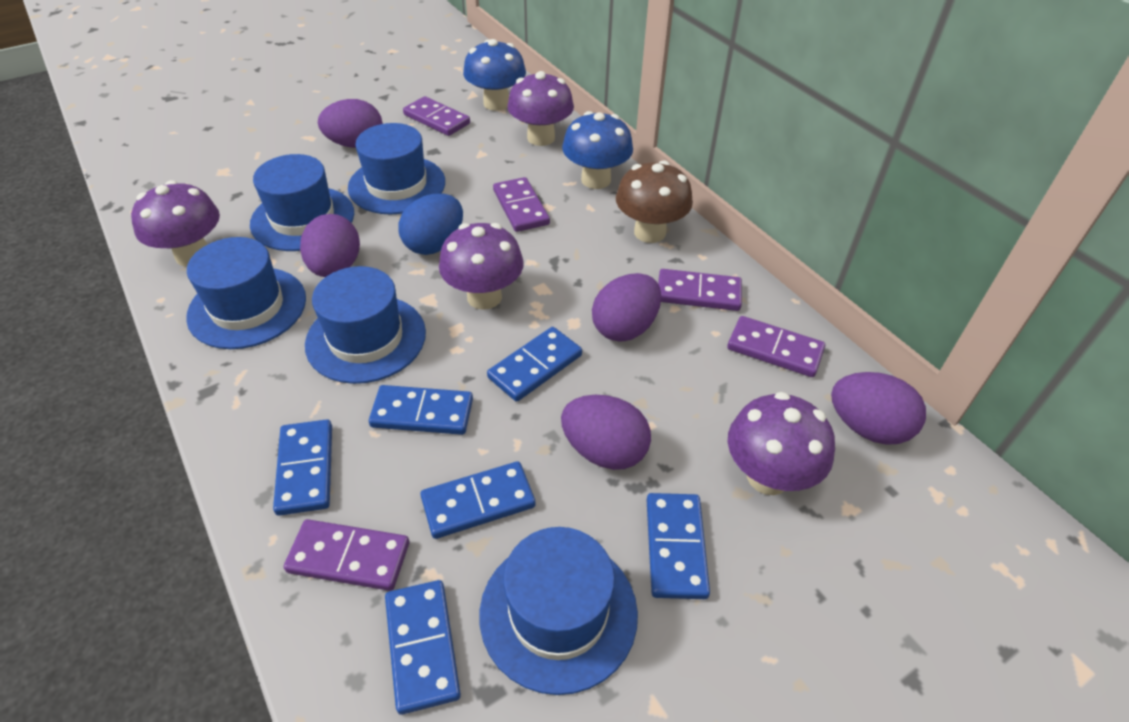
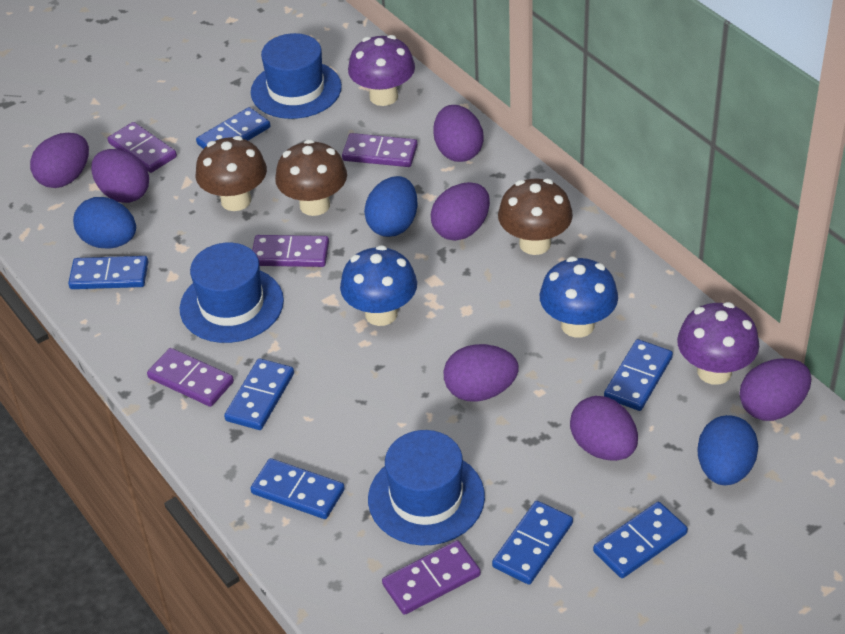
blue domino: [273,419,332,516] [369,385,473,435] [385,580,461,714] [420,461,535,539] [487,327,582,402] [647,493,710,599] = 6 -> [68,256,148,289] [196,107,270,149] [224,358,294,430] [250,458,345,519] [492,501,573,585] [593,502,688,578] [604,339,673,411] = 7
blue egg: [399,194,463,255] = 1 -> [73,197,136,249] [364,176,418,237] [697,415,758,485] = 3
blue hat: [186,237,306,349] [250,154,354,251] [305,266,426,384] [348,123,445,214] [479,527,638,695] = 5 -> [180,243,284,343] [251,33,342,119] [368,430,485,546] = 3
brown mushroom: [616,160,693,243] = 1 -> [195,136,267,211] [275,139,347,216] [498,179,573,255] = 3
purple egg: [300,214,360,277] [318,99,383,148] [561,395,651,470] [592,273,661,342] [831,372,926,445] = 5 -> [30,133,89,188] [91,149,149,203] [431,182,490,241] [433,105,484,162] [444,344,519,402] [570,396,638,461] [740,358,811,421] = 7
purple mushroom: [131,180,220,267] [439,223,524,310] [507,71,574,146] [728,392,835,495] = 4 -> [348,35,415,106] [677,302,759,385] = 2

